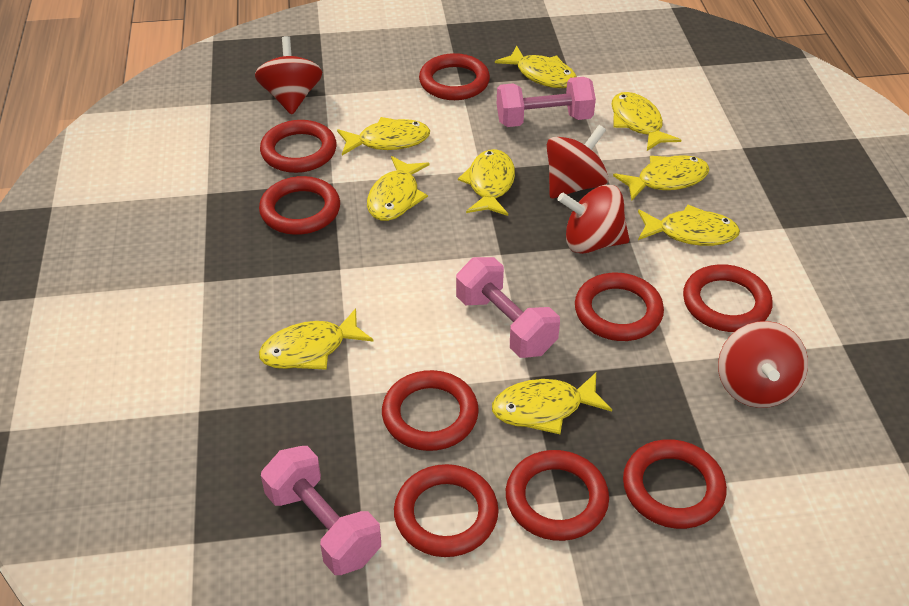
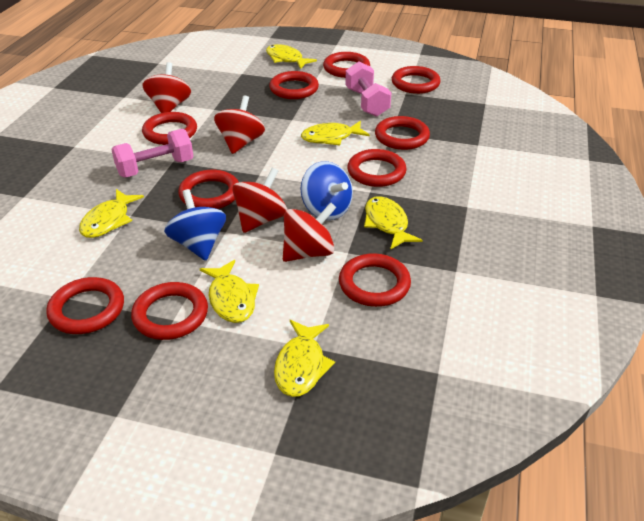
blue spinning top: none = 0 -> [164,189,226,261] [301,161,353,220] = 2
pink dumbbell: [261,446,381,575] [456,257,560,358] [497,77,596,127] = 3 -> [111,129,193,177] [345,61,391,117] = 2
red ring: [259,176,340,235] [260,120,336,173] [382,370,479,451] [394,464,499,557] [419,53,490,100] [506,450,609,541] [575,273,664,341] [623,439,727,529] [683,264,772,332] = 9 -> [46,277,124,334] [131,282,208,340] [142,112,197,145] [178,170,239,209] [269,71,319,99] [323,52,370,78] [339,253,411,307] [347,149,407,187] [375,116,430,150] [392,66,440,94] = 10
yellow fish: [259,308,374,370] [337,117,430,155] [367,156,429,221] [458,149,515,216] [492,373,612,434] [495,46,577,88] [612,92,681,151] [613,155,709,200] [638,205,740,246] = 9 -> [79,189,144,238] [200,260,259,323] [266,44,317,69] [274,320,335,397] [301,121,370,145] [364,196,423,250] = 6

